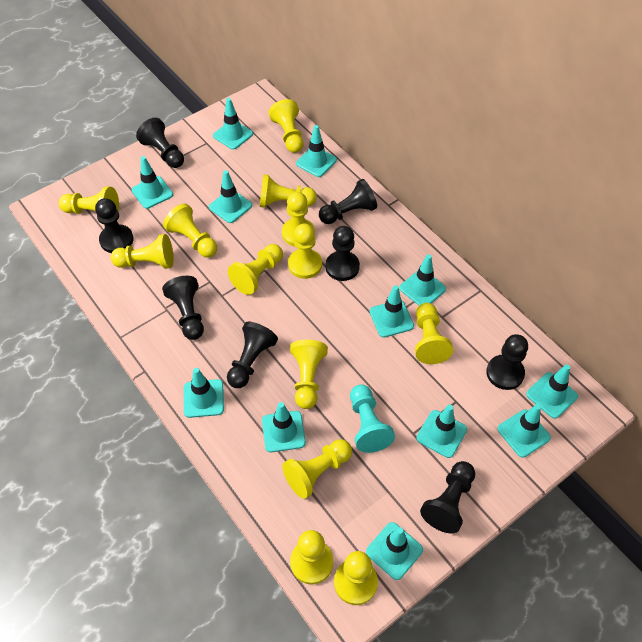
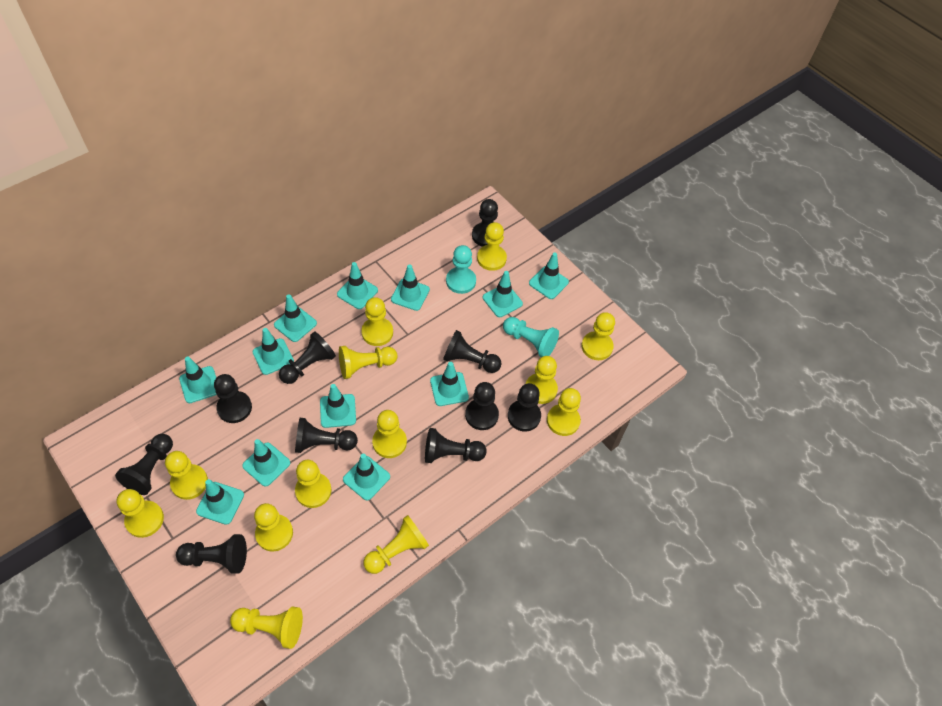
black pawn: [95,198,134,253] [136,118,184,168] [162,276,204,340] [227,322,278,388] [319,179,377,224] [325,226,360,281] [420,461,475,533] [486,334,528,390] = 8 -> [115,434,173,495] [176,534,247,574] [214,374,252,423] [279,331,336,384] [295,418,358,453] [425,428,487,463] [443,330,501,373] [465,382,499,430] [472,199,498,247] [508,383,541,431] = 10
turquoise pawn: [350,384,395,453] = 1 -> [446,245,476,294] [503,317,559,357] = 2

